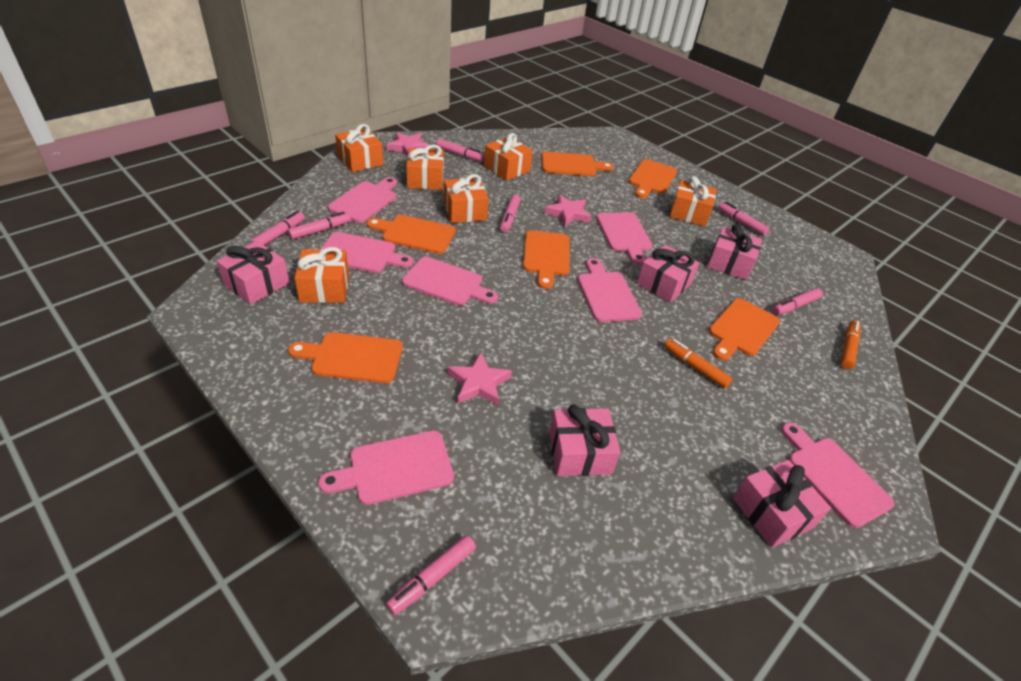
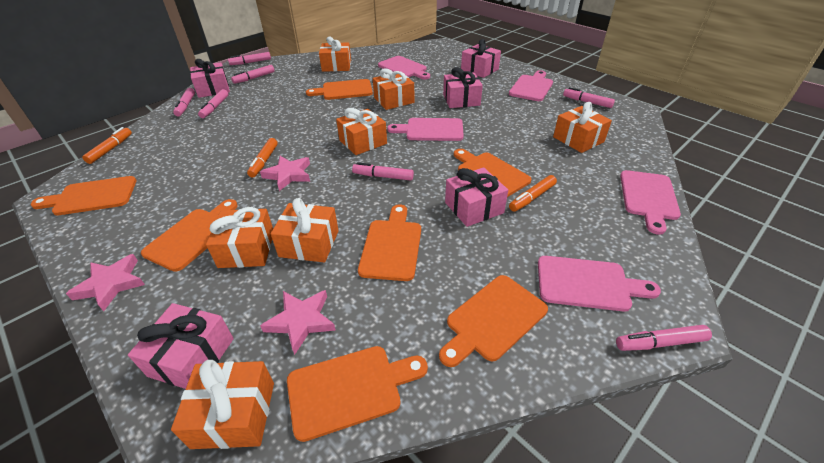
orange cutting board: [288,332,403,383] [367,215,456,254] [523,230,570,289] [541,151,614,176] [629,159,677,198] [709,298,780,361] = 6 -> [31,176,136,215] [141,199,238,272] [287,346,428,442] [306,79,373,100] [358,204,421,281] [439,275,548,367] [454,149,532,197] = 7
orange gift: [294,247,349,303] [335,124,383,172] [406,145,444,190] [444,174,489,223] [484,133,533,181] [670,176,717,226] = 6 -> [171,360,274,449] [206,207,273,268] [271,198,339,262] [319,36,351,72] [336,108,387,155] [373,68,415,110] [553,102,612,153] = 7
orange marker: [664,339,732,388] [841,320,860,369] = 2 -> [82,127,132,164] [247,138,278,178] [509,175,557,212] = 3
pink cutting board: [318,430,454,505] [320,232,413,273] [328,177,397,223] [402,257,498,305] [578,258,642,322] [596,212,653,265] [781,422,895,528] = 7 -> [378,56,430,79] [387,118,464,141] [509,70,553,101] [538,256,661,312] [620,170,681,235] = 5

